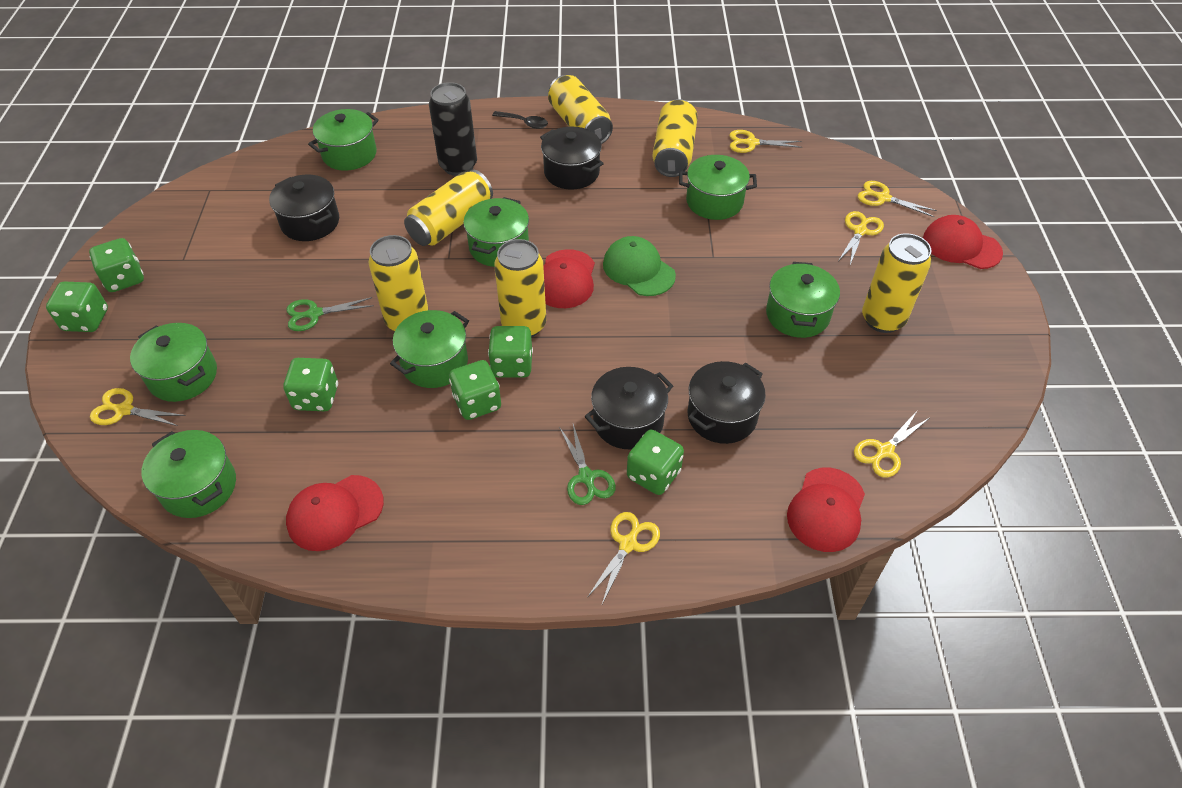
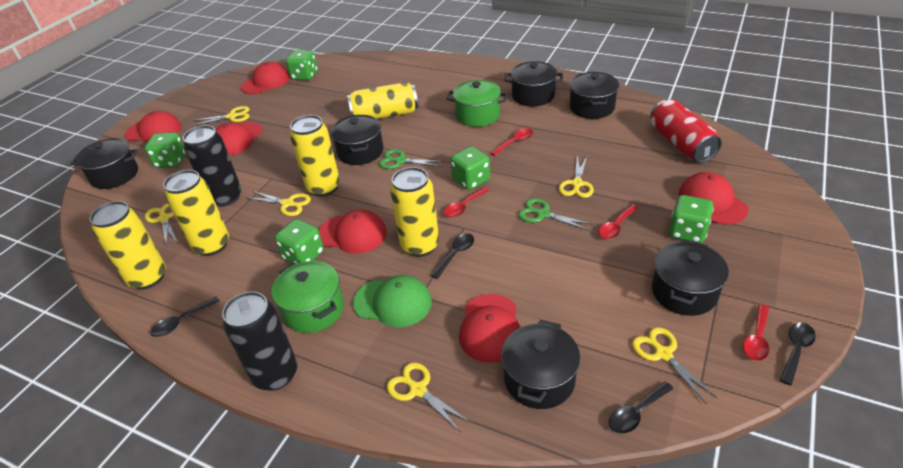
black can: [429,82,477,176] = 1 -> [183,125,241,207] [222,291,297,391] = 2
black pot: [269,175,339,241] [540,127,604,190] [585,367,673,449] [688,361,766,444] = 4 -> [71,138,138,189] [331,115,383,165] [501,320,580,409] [504,61,563,106] [569,72,619,119] [652,240,729,316] = 6
black spoon: [492,111,548,129] = 1 -> [150,297,220,337] [430,233,474,279] [609,381,673,434] [780,323,816,385] = 4
green dice: [46,282,108,332] [89,238,144,292] [283,358,338,411] [449,360,501,420] [488,326,533,377] [627,430,684,495] = 6 -> [145,132,186,168] [275,219,324,264] [286,50,318,80] [450,146,490,190] [669,195,714,243] = 5
green pot: [130,323,217,402] [141,430,236,518] [308,109,379,171] [390,310,469,388] [463,197,529,267] [679,155,757,220] [766,262,840,338] = 7 -> [272,261,344,333] [447,80,507,127] = 2
red can: none = 0 -> [650,99,722,163] = 1
red cap: [286,475,384,551] [543,249,595,308] [787,468,865,552] [923,215,1003,269] = 4 -> [125,111,181,142] [215,122,262,156] [241,62,290,94] [319,210,387,254] [459,294,520,363] [678,172,749,225] = 6
red spoon: none = 0 -> [444,187,490,218] [490,128,533,156] [598,204,638,239] [743,304,769,361] = 4
yellow can: [368,235,429,331] [404,170,493,246] [494,239,546,337] [548,75,613,144] [652,99,698,177] [862,233,931,333] = 6 -> [90,201,166,290] [163,170,229,256] [290,115,340,197] [347,82,418,119] [390,167,439,257] = 5

